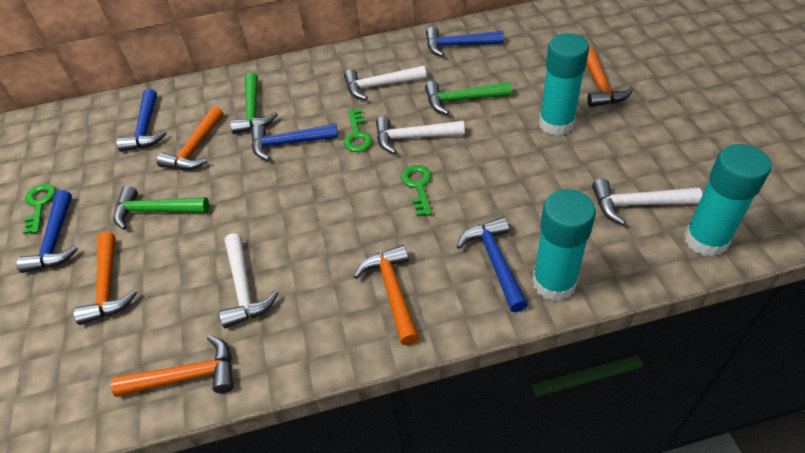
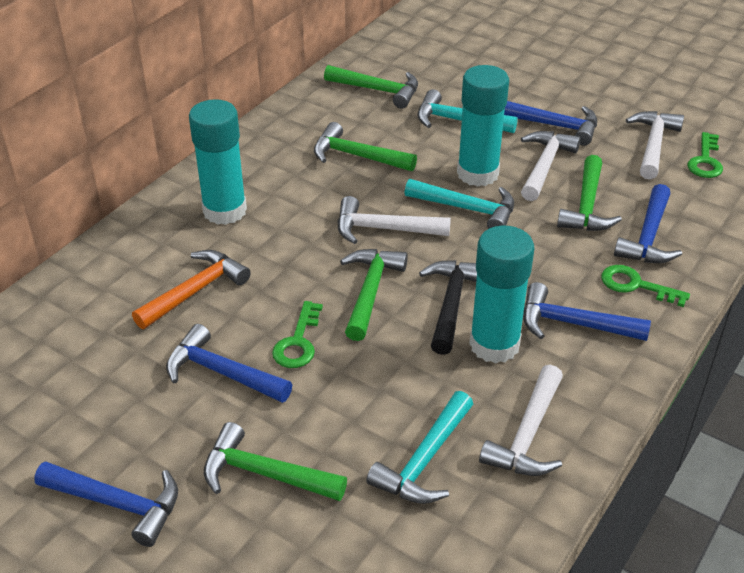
black hammer: none = 0 -> [419,260,477,355] = 1
green hammer: [113,186,209,230] [230,73,278,134] [425,81,512,115] = 3 -> [204,422,347,501] [314,122,417,171] [324,65,418,109] [340,249,408,341] [557,155,622,231] = 5
orange hammer: [73,232,137,325] [111,335,233,397] [156,106,223,170] [354,245,419,345] [586,46,634,107] = 5 -> [132,250,251,329] = 1
turquoise hammer: none = 0 -> [366,391,473,504] [404,179,514,229] [417,89,518,133] = 3

